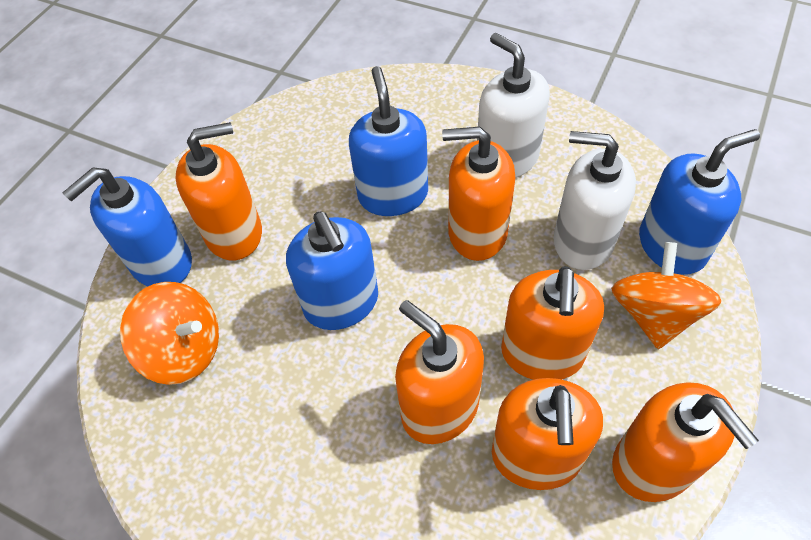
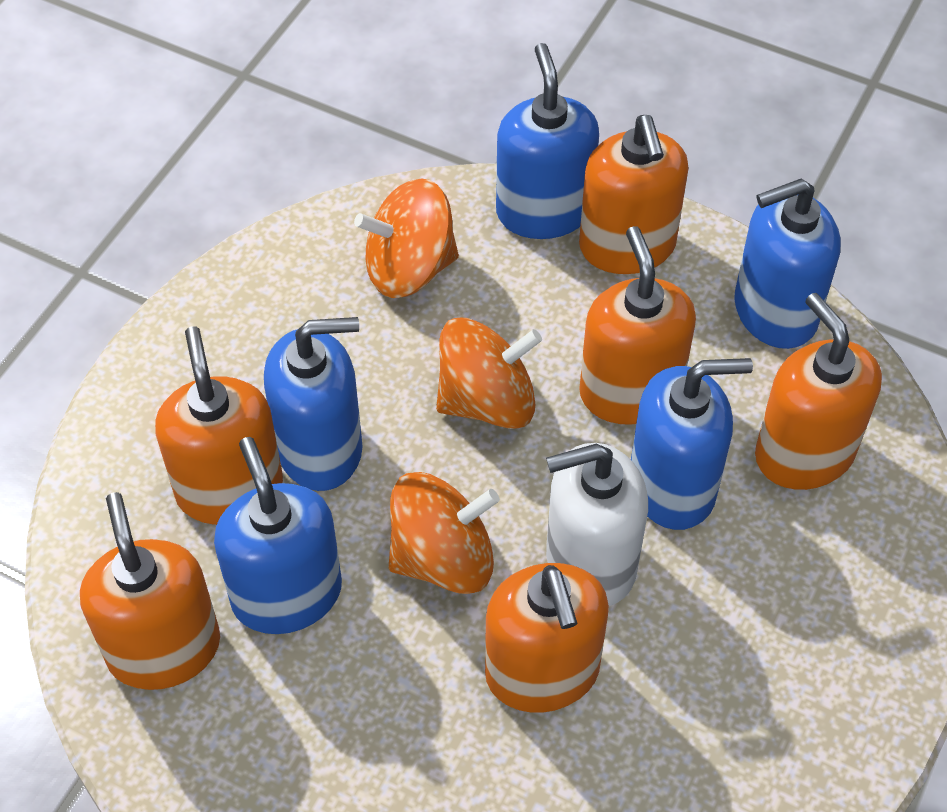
blue soap dispenser: [63,167,192,286] [286,211,378,330] [349,66,428,216] [639,129,760,275] = 4 -> [214,437,342,634] [264,317,363,491] [496,43,599,239] [631,358,753,530] [734,179,841,349] = 5
orange spinning top: [120,282,219,385] [611,242,721,349] = 2 -> [354,178,459,298] [389,472,500,594] [436,318,542,429] = 3
white soap dispenser: [477,33,550,178] [553,131,636,270] = 2 -> [546,443,648,606] = 1

